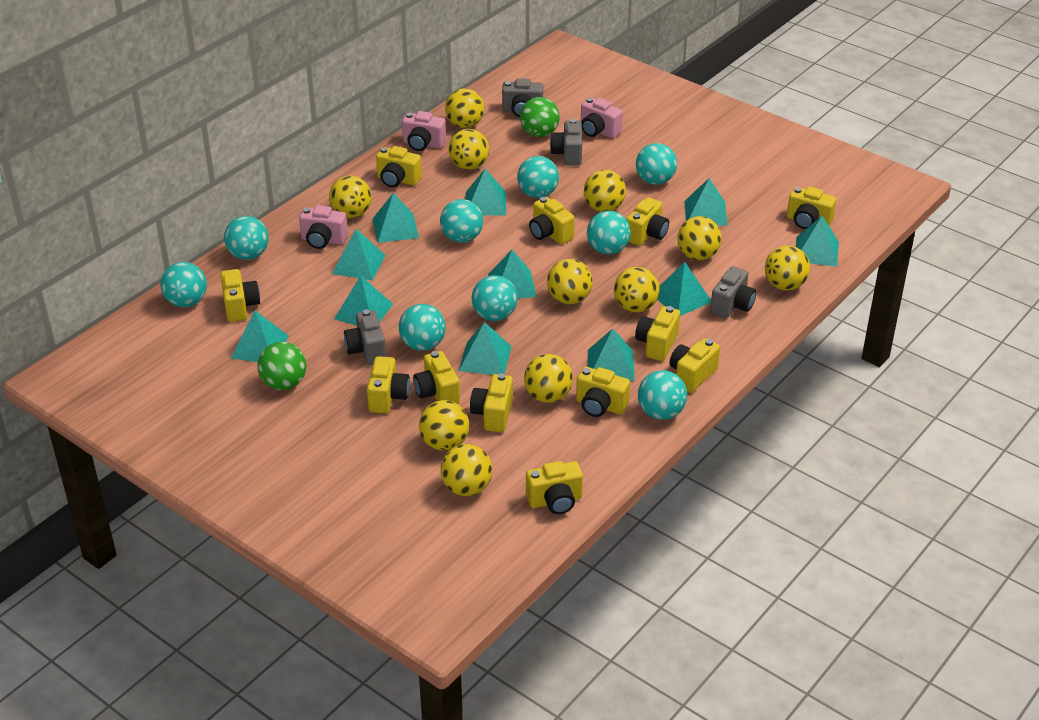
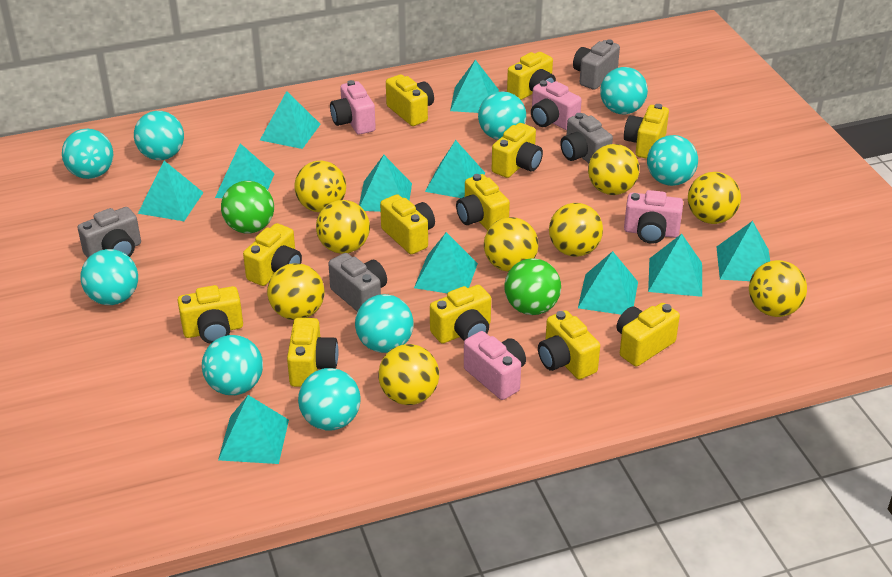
pink camera: [299,205,348,249] [402,111,446,151] [581,98,623,139] = 3 -> [330,80,376,135] [464,331,526,400] [531,80,582,130] [624,190,683,244] = 4
yellow ball: [329,176,372,218] [419,400,469,451] [440,444,493,496] [445,88,484,128] [449,129,489,170] [524,354,573,403] [547,259,593,304] [584,170,626,212] [614,267,660,312] [678,216,722,260] [765,246,810,291] = 11 -> [267,263,324,320] [294,161,346,212] [316,200,370,254] [378,344,439,405] [484,217,538,272] [549,203,603,257] [588,144,639,195] [688,172,741,224] [749,260,807,317] = 9

